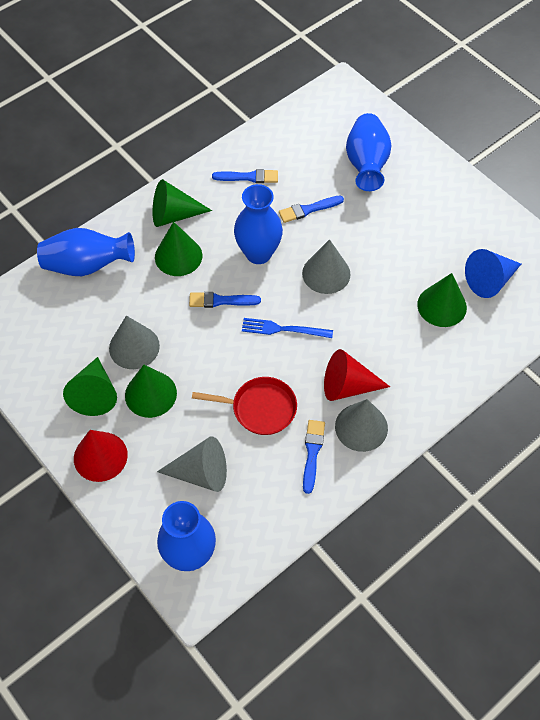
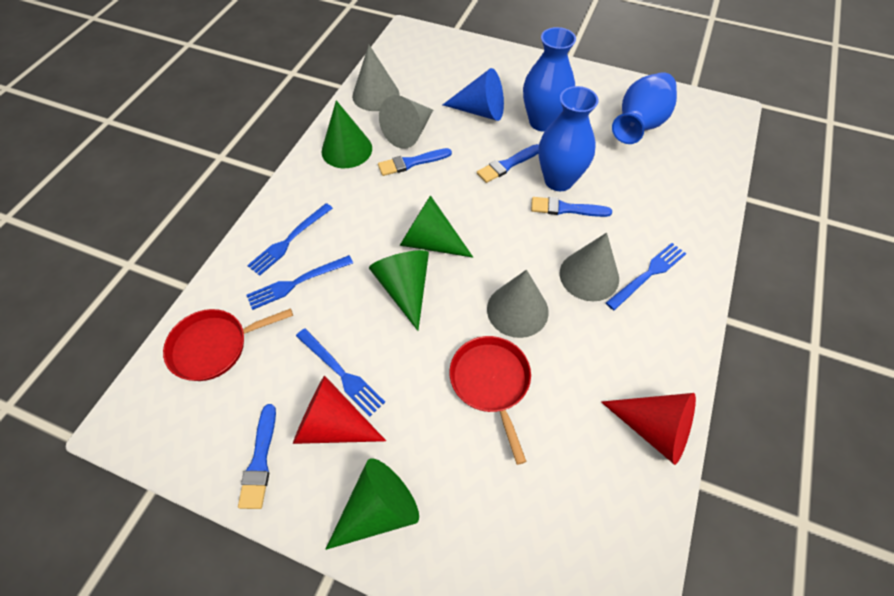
blue fork: [242,318,333,338] = 1 -> [247,203,333,276] [247,255,353,310] [296,329,385,416] [606,243,686,311] = 4
blue vase: [37,228,135,276] [157,501,216,571] [234,184,283,264] [346,113,392,191] = 4 -> [523,27,576,132] [539,86,599,191] [612,72,677,144] = 3
green cone: [63,357,117,416] [125,365,177,418] [152,179,212,227] [155,222,203,276] [417,273,467,327] = 5 -> [322,100,372,168] [325,459,419,550] [369,250,429,331] [400,195,473,257] = 4
red pan: [192,377,297,435] = 1 -> [163,308,293,381] [450,336,531,465] = 2

